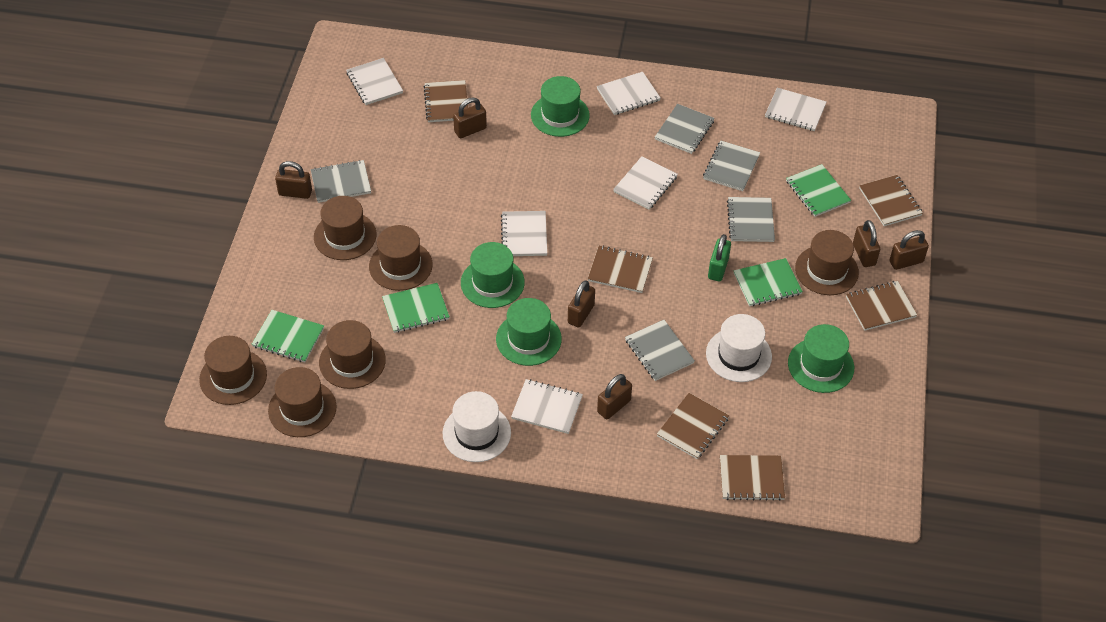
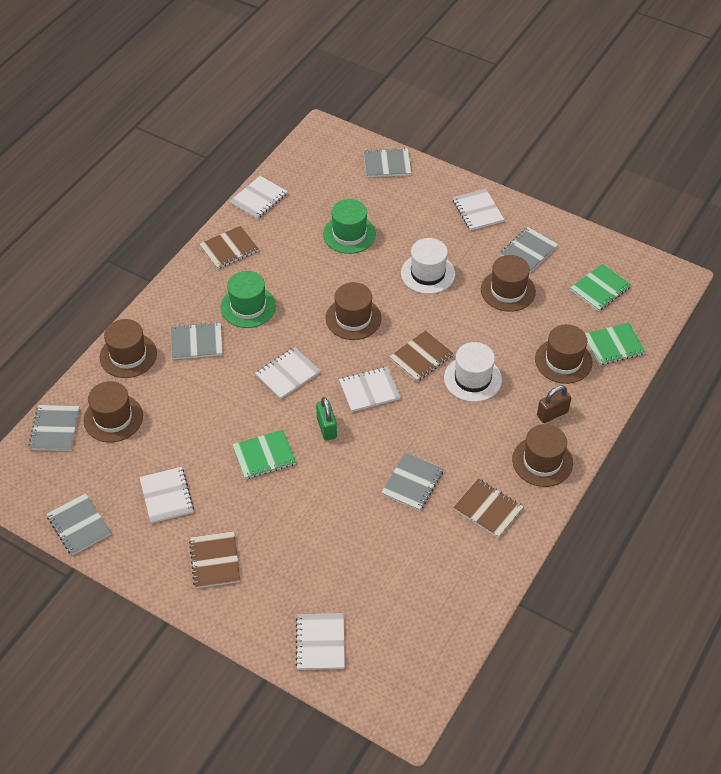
brown notebook: [424,80,468,122] [588,245,653,293] [657,393,729,459] [720,455,785,501] [846,281,917,331] [859,175,923,226] = 6 -> [189,531,240,588] [199,226,259,269] [389,330,453,382] [453,478,523,538] = 4
brown padlock: [275,161,312,199] [453,97,487,138] [568,280,595,328] [597,374,632,419] [853,220,880,267] [889,230,929,270] = 6 -> [537,385,571,423] = 1
green hat: [461,242,525,308] [496,298,562,366] [531,76,590,137] [788,324,854,393] = 4 -> [220,271,276,328] [323,199,376,254] = 2
green notebook: [252,310,324,363] [382,283,450,333] [734,258,803,306] [786,164,851,217] = 4 -> [232,430,296,479] [570,264,632,311] [585,323,646,365] = 3
grey notebook: [311,160,371,203] [625,320,695,381] [655,104,714,154] [703,141,760,191] [727,197,775,242] = 5 -> [28,405,80,451] [46,493,111,556] [171,322,223,359] [364,148,412,177] [381,452,444,511] [500,227,558,273] = 6

